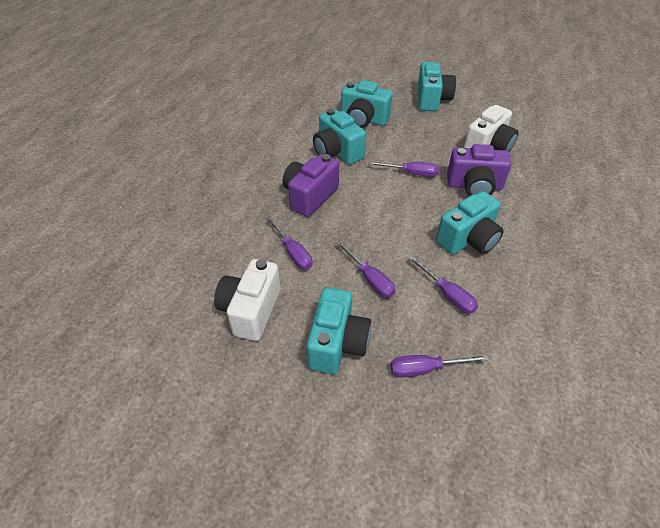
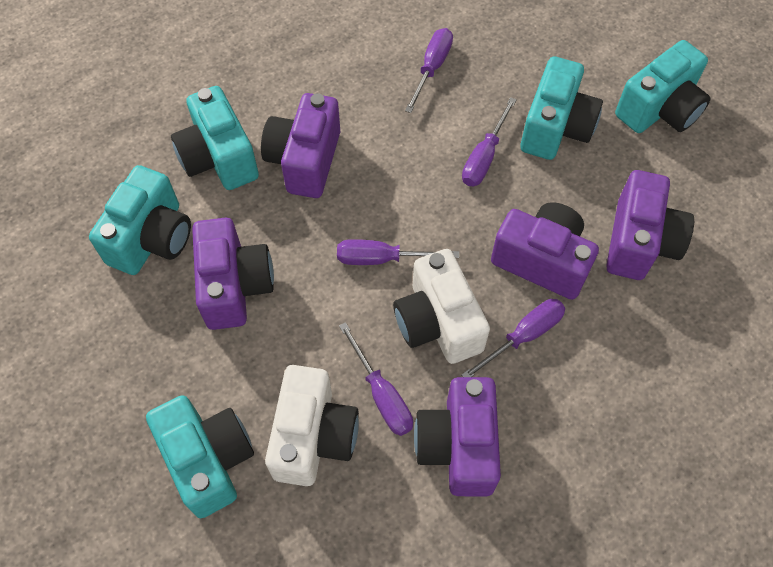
purple camera: [283,154,339,217] [447,144,511,196] = 2 -> [192,218,274,330] [261,93,340,198] [414,377,501,496] [491,202,599,300] [606,170,694,280] = 5

